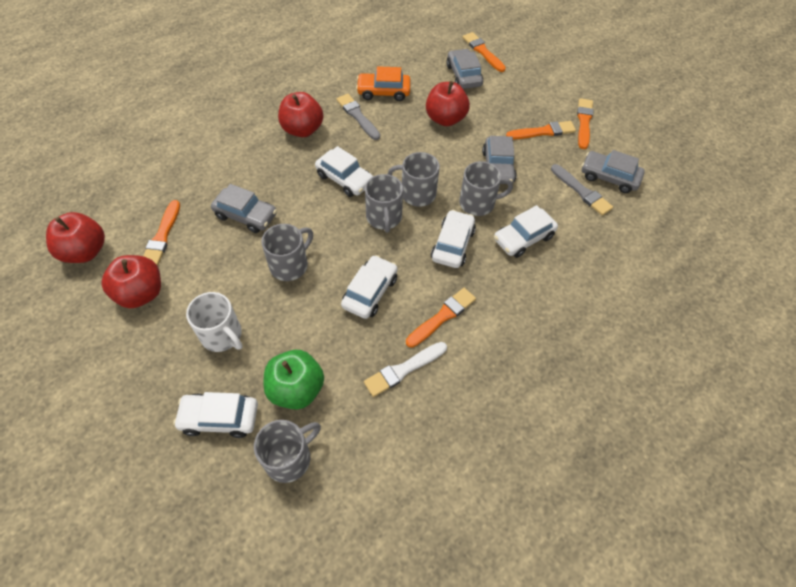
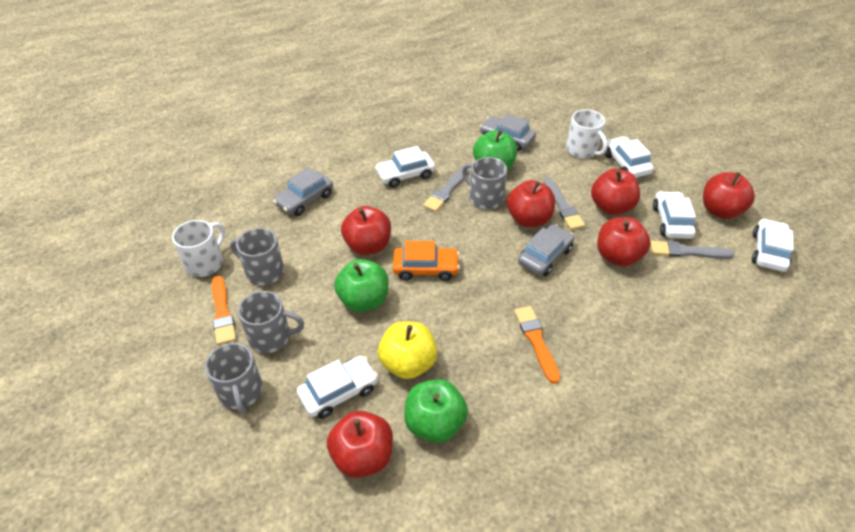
green apple: [264,350,324,409] = 1 -> [334,259,388,312] [404,379,468,443] [473,130,517,170] = 3
grey brush: [336,94,380,140] [551,164,613,216] = 2 -> [423,167,469,212] [543,178,585,230] [650,241,735,259] = 3
grey car: [211,184,277,233] [446,49,483,89] [482,136,517,184] [582,150,645,193] = 4 -> [273,167,333,216] [480,114,536,152] [518,224,574,276] = 3
grey mug: [254,420,321,483] [261,224,313,281] [365,174,403,233] [388,152,440,207] [459,161,513,216] = 5 -> [205,343,263,415] [230,228,284,286] [238,291,304,353] [462,157,507,210] = 4
orange brush: [143,200,180,266] [406,288,476,348] [462,32,506,72] [506,121,576,140] [577,98,594,149] = 5 -> [212,276,236,345] [514,306,560,384] = 2
red apple: [46,212,105,263] [102,255,161,308] [278,92,323,137] [426,81,470,126] = 4 -> [327,411,393,478] [341,206,391,255] [507,180,555,227] [591,169,640,215] [597,217,651,266] [703,172,755,219] = 6
white brush: [364,342,447,397] = 1 -> none = 0
white mug: [186,292,243,352] = 1 -> [172,220,225,277] [566,109,608,158] = 2
yellow apple: none = 0 -> [378,321,437,379] = 1

